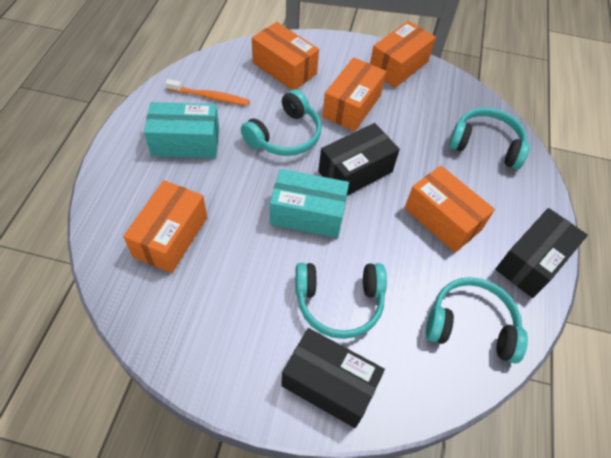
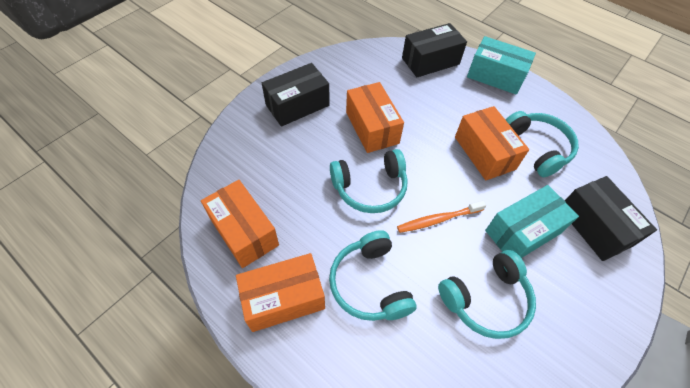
orange box: [123,180,207,273] [252,22,319,90] [322,57,386,132] [370,21,436,88] [405,165,495,253] = 5 -> [201,180,279,268] [236,253,325,332] [346,82,404,153] [455,106,529,180] = 4

